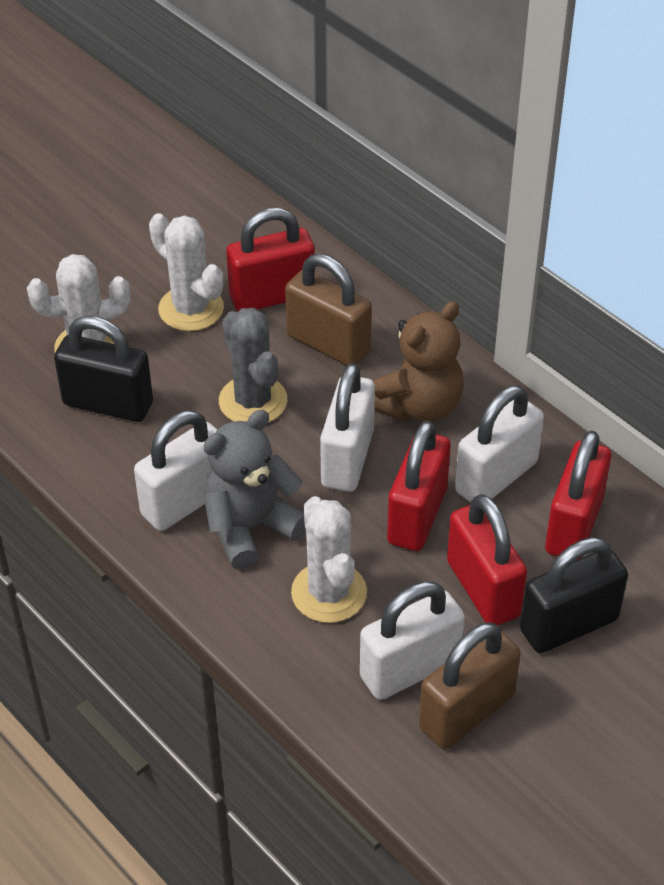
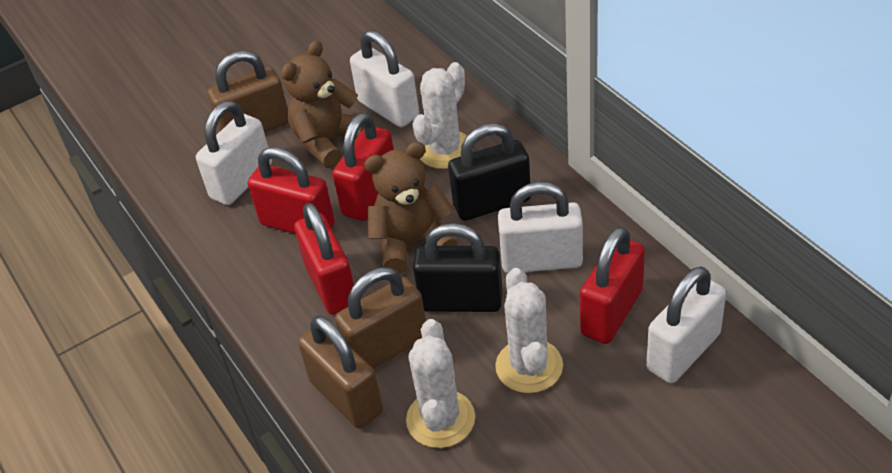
brown padlock: [285,254,372,366] [419,622,521,749] = 2 -> [208,51,288,132] [298,316,383,429] [335,267,426,369] = 3
brown teddy bear: [373,301,464,422] = 1 -> [281,40,364,168] [364,142,457,274] = 2
grey cactus: [219,308,288,423] = 1 -> none = 0
grey teddy bear: [203,410,305,569] = 1 -> none = 0

